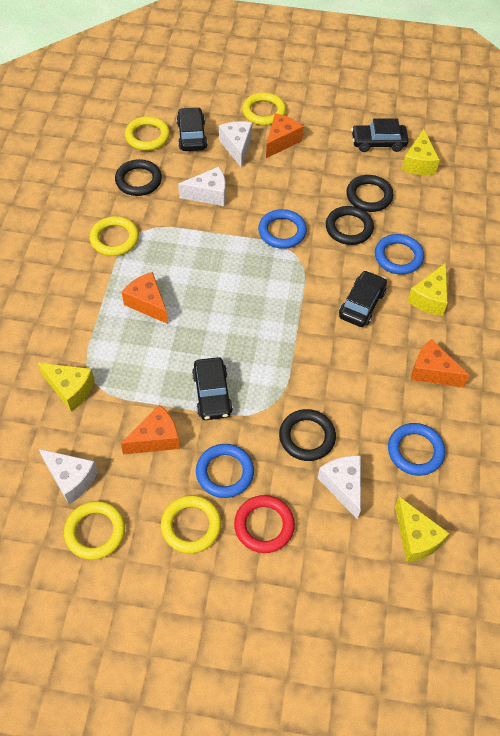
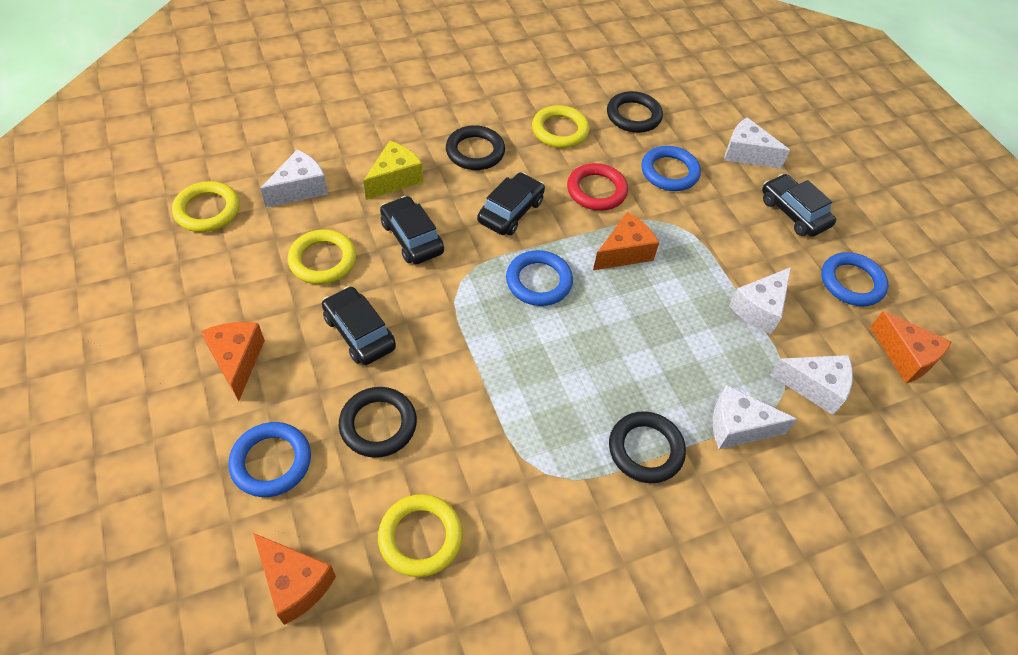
white cheese: [39,449,98,504] [178,167,226,206] [219,121,252,168] [318,456,361,520] = 4 -> [260,149,328,208] [713,385,797,449] [724,117,790,169] [729,267,791,334] [770,355,853,415] = 5
yellow cheese: [38,363,95,412] [395,497,449,563] [402,129,440,175] [407,263,448,316] = 4 -> [363,141,423,200] = 1
yellow ring: [64,501,125,560] [89,216,139,256] [125,116,170,151] [161,495,221,553] [242,92,286,126] = 5 -> [172,181,240,232] [288,229,356,284] [378,494,463,577] [532,105,589,148] = 4

